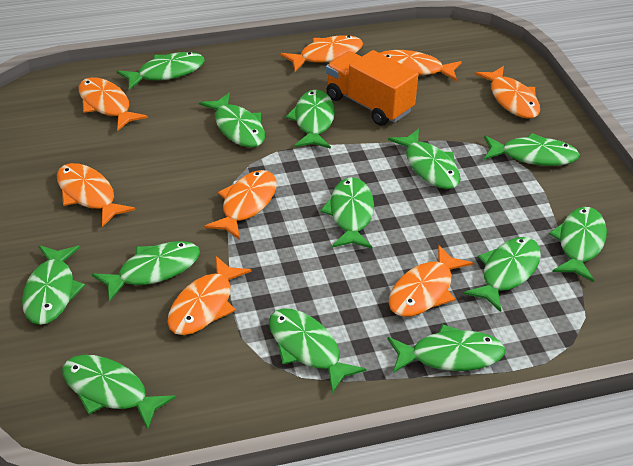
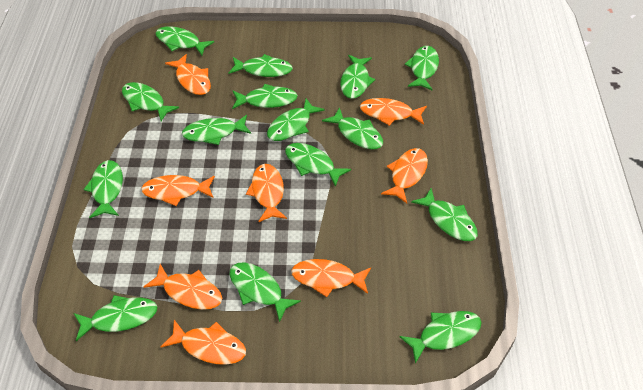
green fish: [22,245,85,325] [62,355,176,430] [92,241,200,302] [117,52,205,90] [199,93,265,148] [269,308,367,393] [286,90,335,149] [320,177,374,249] [387,324,505,373] [388,129,461,189] [463,237,541,312] [484,133,580,166] [549,207,607,282] = 13 -> [74,295,158,341] [83,160,123,218] [122,82,179,121] [156,26,214,55] [182,115,251,145] [228,54,293,77] [230,262,301,322] [232,84,298,109] [267,98,325,141] [285,143,351,187] [322,107,383,150] [340,55,375,99] [400,311,482,364] [405,46,439,90] [411,188,478,241] = 15
orange truck: [326,50,418,126] = 1 -> none = 0

